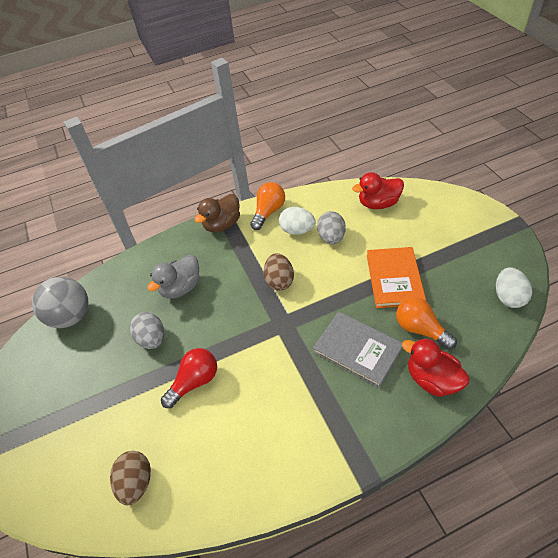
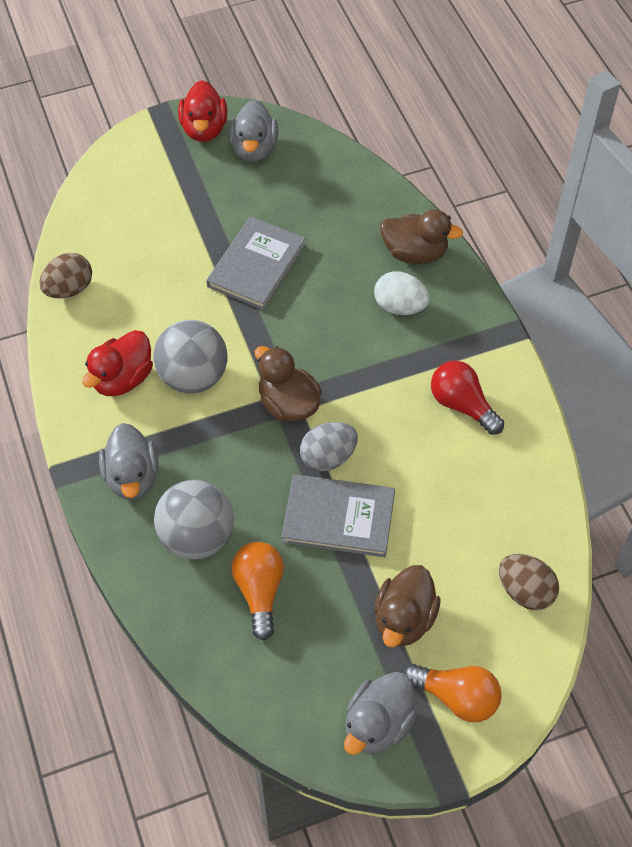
brown duck: [195,194,240,232] = 1 -> [255,346,322,422] [374,565,441,647] [380,209,463,264] = 3
grey ball: [32,277,88,328] = 1 -> [153,320,227,394] [154,479,234,559] = 2
grey book: [313,311,403,388] = 1 -> [206,216,306,310] [281,474,395,557] = 2
grey duck: [147,255,200,299] = 1 -> [99,423,159,500] [229,100,278,162] [344,672,418,755] = 3
grey egg: [129,312,164,349] [317,211,346,244] = 2 -> [300,422,358,471] = 1
orange book: [367,247,426,308] = 1 -> none = 0
white egg: [279,207,316,235] [496,267,532,308] = 2 -> [374,271,430,315] = 1

